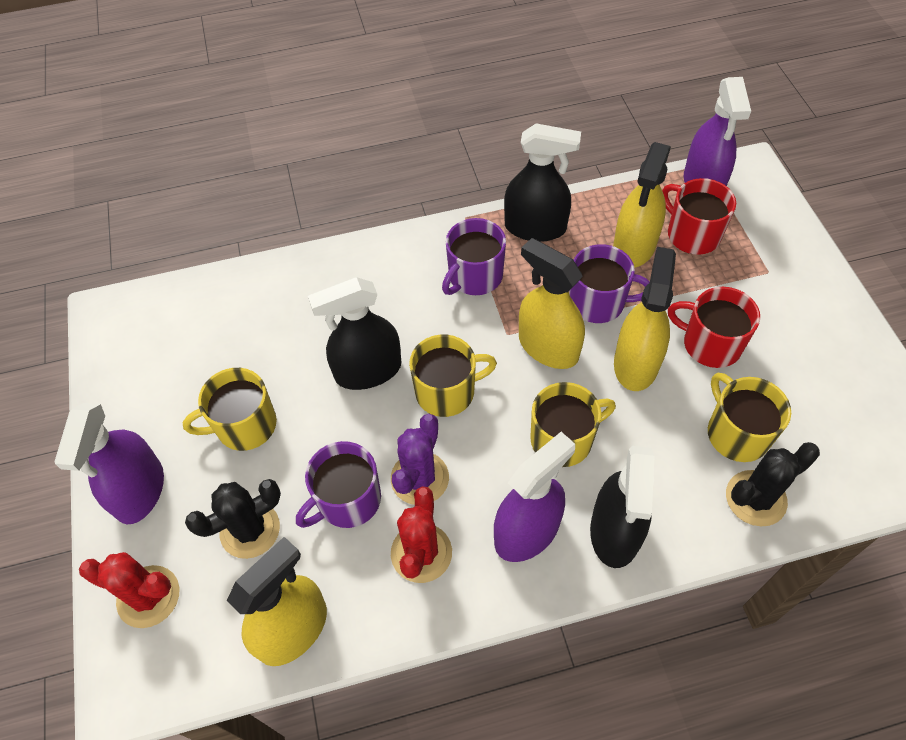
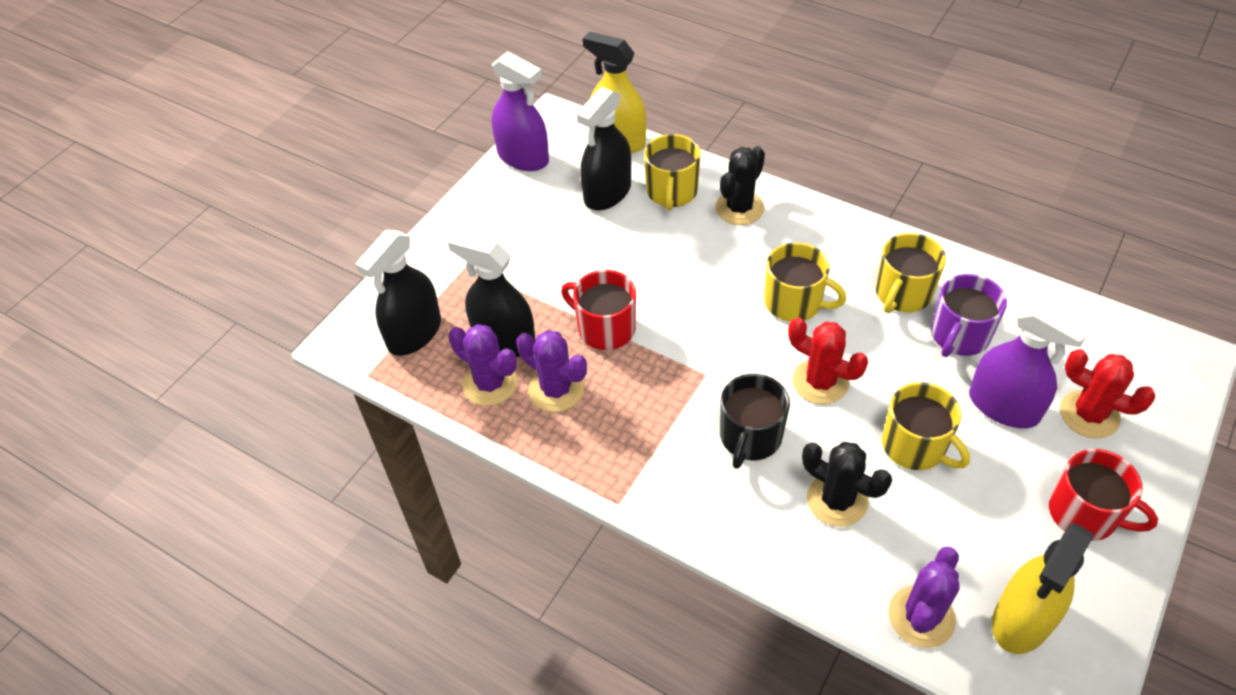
black mug: none = 0 -> [720,374,790,469] = 1
purple cactus: [391,414,449,505] = 1 -> [448,324,517,406] [516,330,587,412] [889,547,960,648] = 3
purple mug: [296,441,381,528] [442,218,506,295] [569,244,650,323] = 3 -> [931,274,1007,357] = 1
purple spray bottle: [54,403,164,524] [494,432,575,562] [684,77,751,186] = 3 -> [491,51,549,171] [969,301,1091,428] = 2
yellow spray bottle: [227,537,327,666] [519,238,585,369] [613,142,671,268] [614,247,676,391] = 4 -> [583,32,646,153] [992,523,1094,654] = 2

